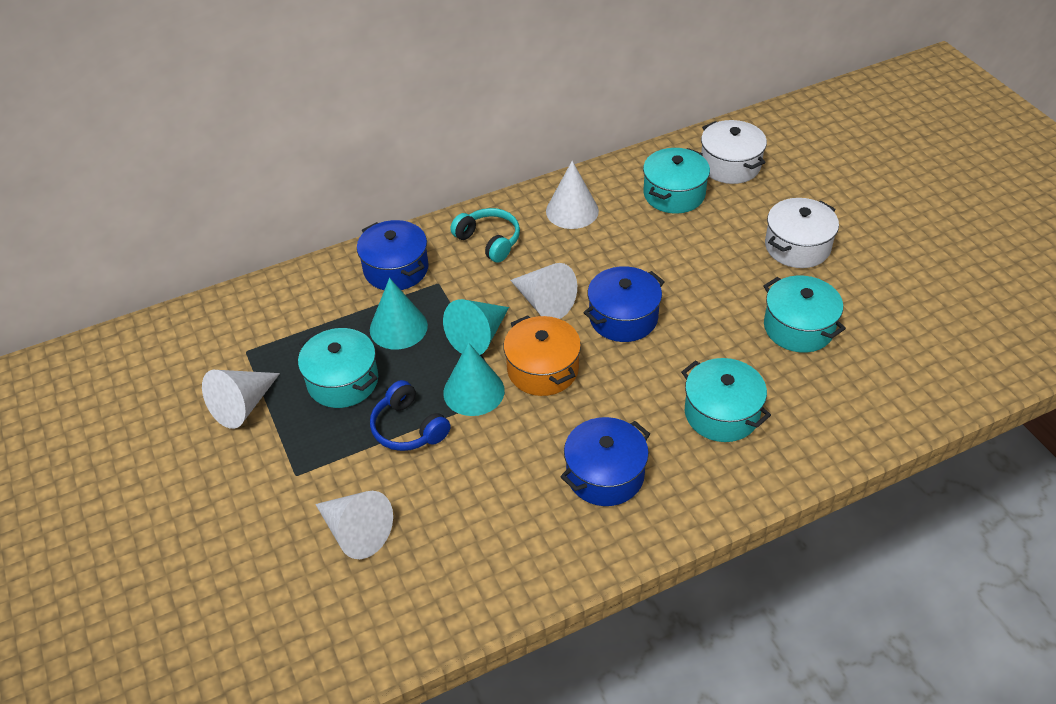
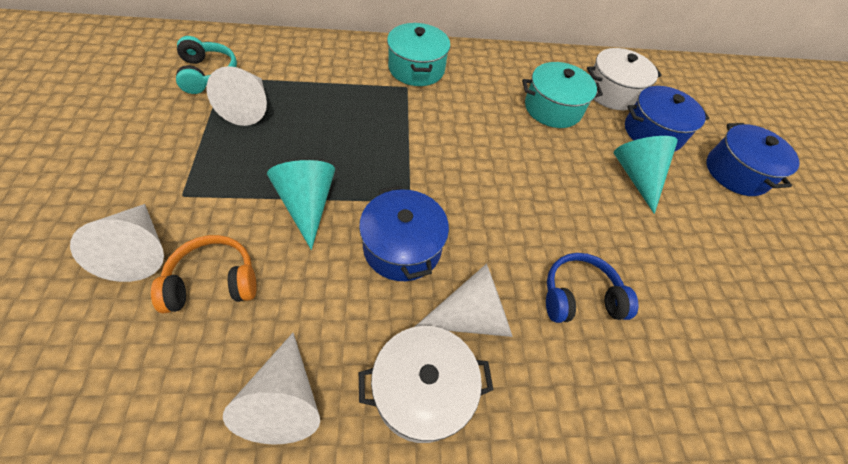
orange headphones: none = 0 -> [151,235,257,313] = 1
orange pot: [504,315,581,396] = 1 -> none = 0
turquoise cone: [370,278,428,349] [443,299,509,355] [443,342,505,416] = 3 -> [267,160,335,250] [614,136,678,214] = 2
turquoise pot: [298,328,378,408] [643,148,710,214] [681,358,771,442] [763,276,846,353] = 4 -> [387,23,450,86] [522,62,603,128] = 2

